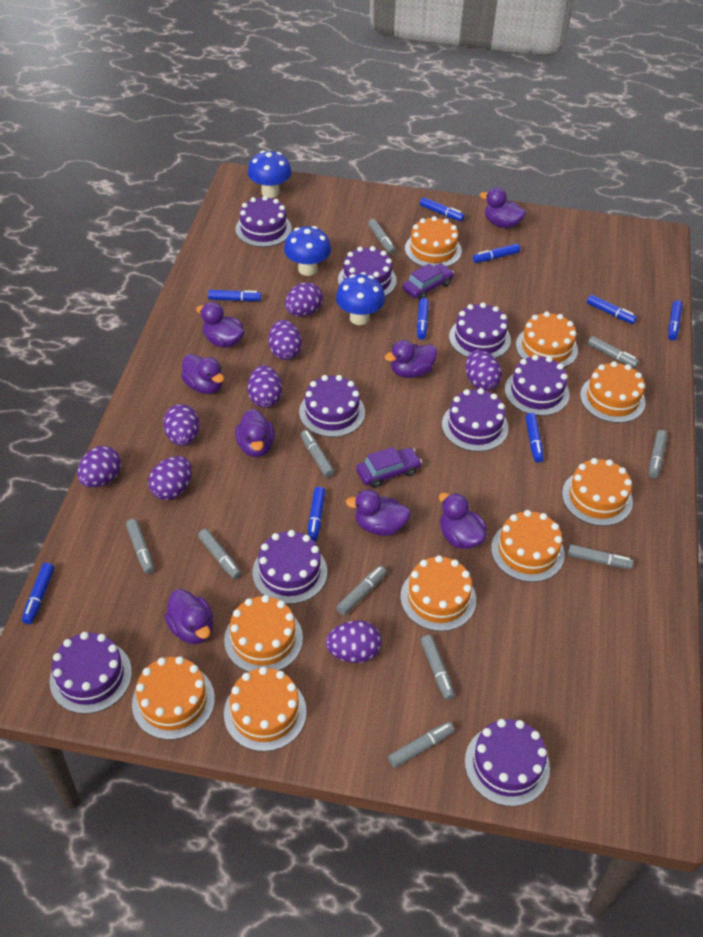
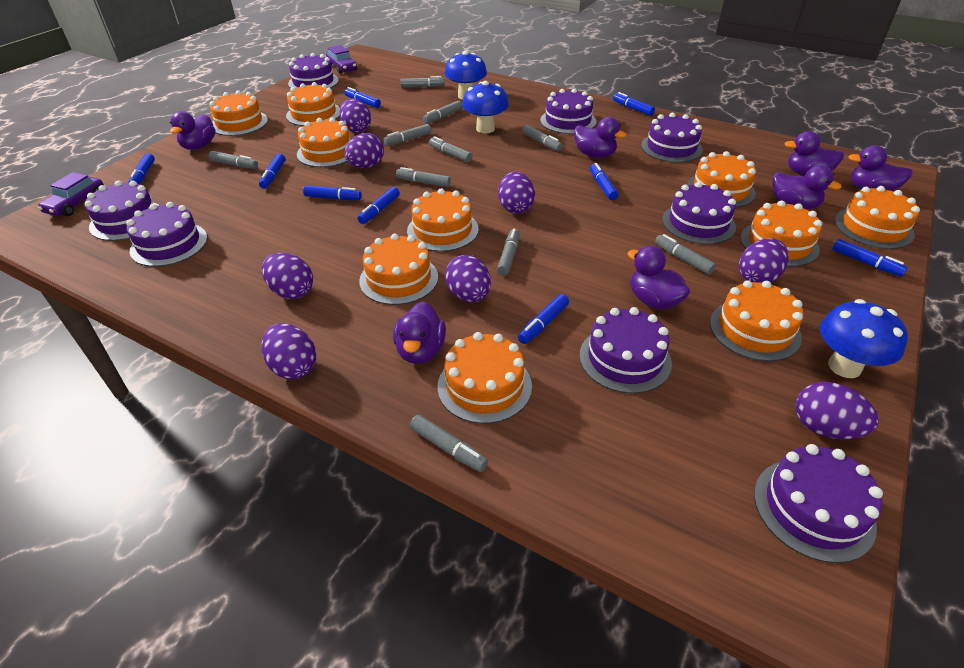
orange cake: [132,656,215,740] [224,595,303,672] [224,667,307,752] [400,555,476,631] [405,216,462,267] [491,510,565,582] [516,312,578,368] [562,458,633,526] [580,361,646,423] = 9 -> [209,90,268,136] [286,82,340,126] [297,118,351,167] [359,233,438,305] [407,189,479,252] [437,332,532,424] [687,151,756,208] [710,280,804,361] [740,200,822,267] [835,186,920,249] = 10
purple cake: [49,632,132,714] [235,196,292,247] [253,530,327,604] [299,375,365,437] [338,246,397,296] [442,388,508,452] [449,302,511,358] [465,719,550,806] [505,355,570,416] = 9 -> [85,181,159,241] [126,202,207,267] [288,53,339,88] [540,88,596,134] [579,307,672,394] [641,113,703,163] [662,182,736,244] [754,444,883,563] = 8
purple duck: [164,589,213,644] [181,354,224,394] [196,302,244,348] [235,409,275,457] [346,489,411,536] [384,340,437,378] [439,493,487,549] [480,187,526,228] = 8 -> [170,111,216,150] [393,301,446,364] [574,117,626,158] [627,246,690,309] [773,165,842,210] [785,131,844,176] [848,145,913,191] = 7

